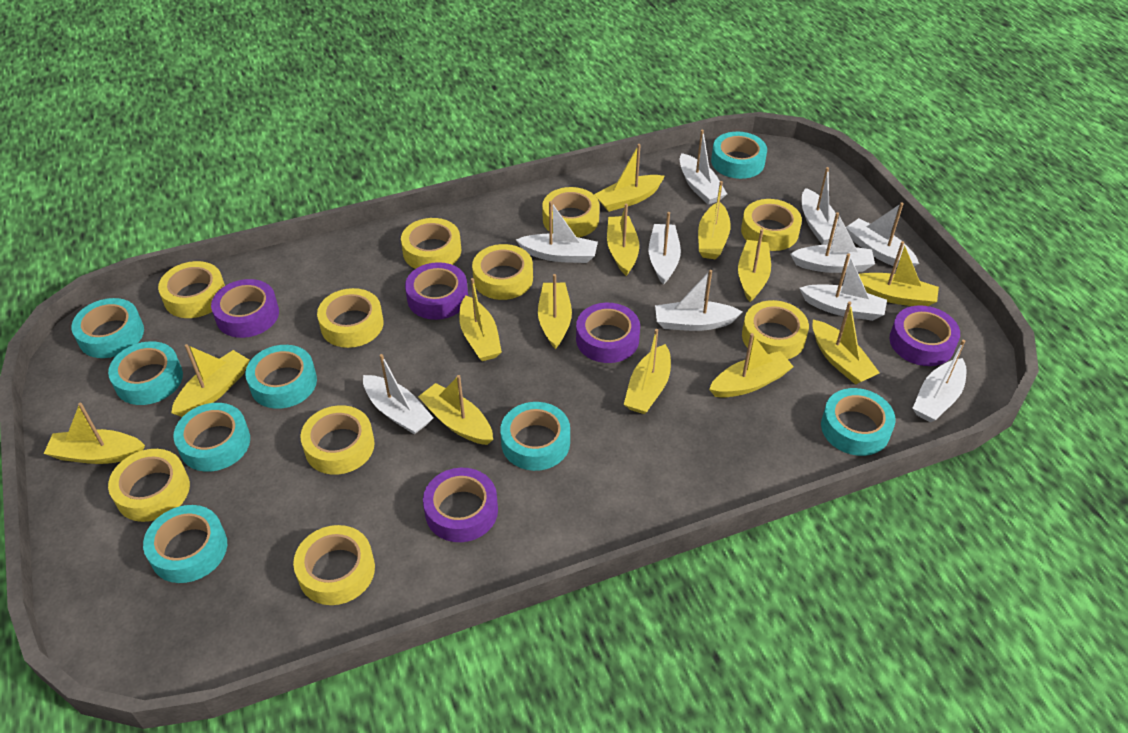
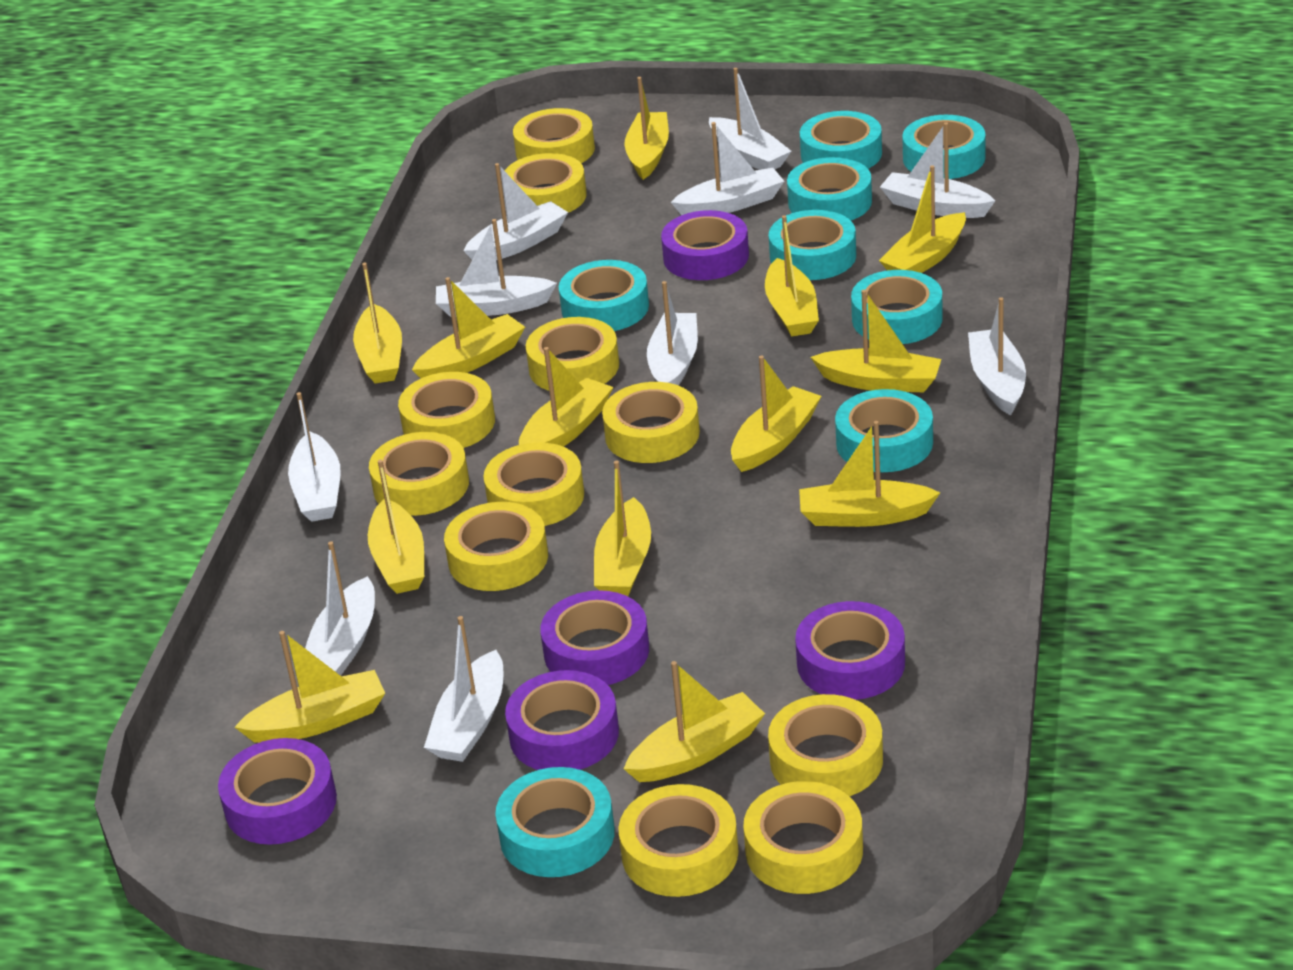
yellow tape: [108,449,190,522] [158,261,225,318] [293,525,375,605] [300,405,375,475] [317,288,384,348] [401,218,461,269] [472,244,533,300] [542,187,600,237] [741,199,802,251] [742,300,809,359] = 10 -> [369,432,469,516] [398,372,495,448] [444,502,548,591] [483,442,584,526] [505,153,587,213] [513,108,595,163] [526,317,619,391] [602,382,700,463] [618,784,739,897] [743,781,863,894] [768,694,883,796] = 11

